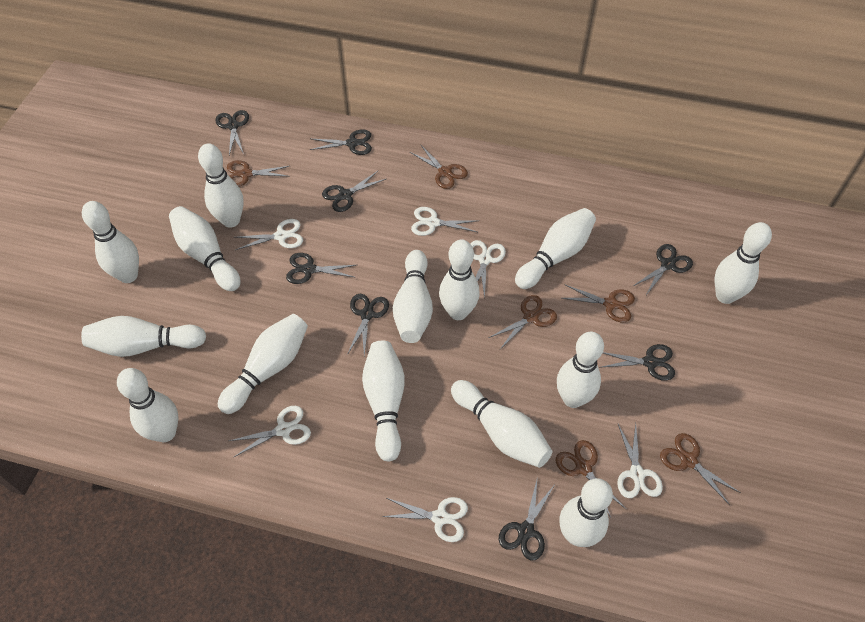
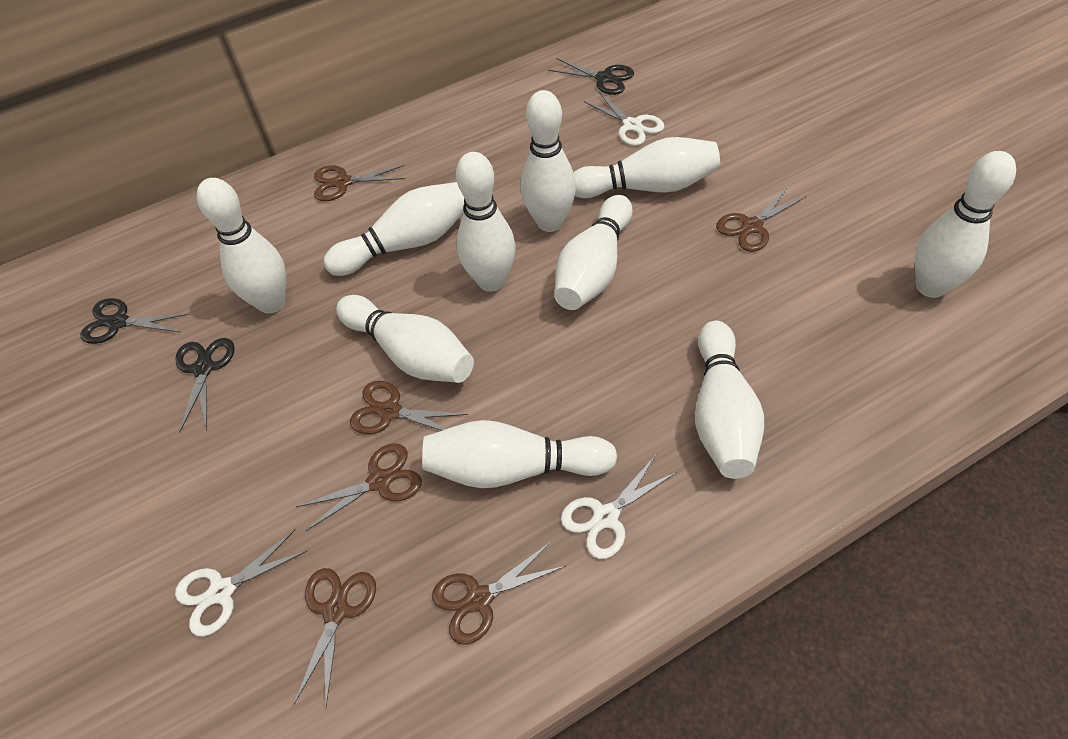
black scissors: [216,110,249,155] [286,253,356,284] [310,129,372,155] [322,170,386,212] [347,294,389,356] [499,476,555,560] [599,344,675,381] [633,244,693,295] = 8 -> [80,298,189,344] [175,338,235,432] [548,58,634,95] = 3
white bowling pin: [81,316,206,357] [82,201,139,283] [117,368,178,442] [169,206,241,291] [198,143,244,228] [218,314,308,414] [362,341,405,461] [393,250,433,343] [439,239,480,320] [451,380,552,468] [515,208,596,289] [557,332,604,408] [560,478,613,547] [714,222,772,304] = 14 -> [197,178,286,314] [323,182,465,276] [336,295,474,383] [422,420,617,488] [456,152,516,292] [520,90,576,232] [554,195,633,310] [573,137,720,198] [695,321,764,479] [915,151,1016,298] = 10
white scissors: [229,406,311,457] [235,219,303,250] [382,497,468,542] [411,207,480,236] [471,240,506,299] [617,424,663,498] = 6 -> [175,529,307,636] [561,455,677,559] [584,91,664,146] = 3

